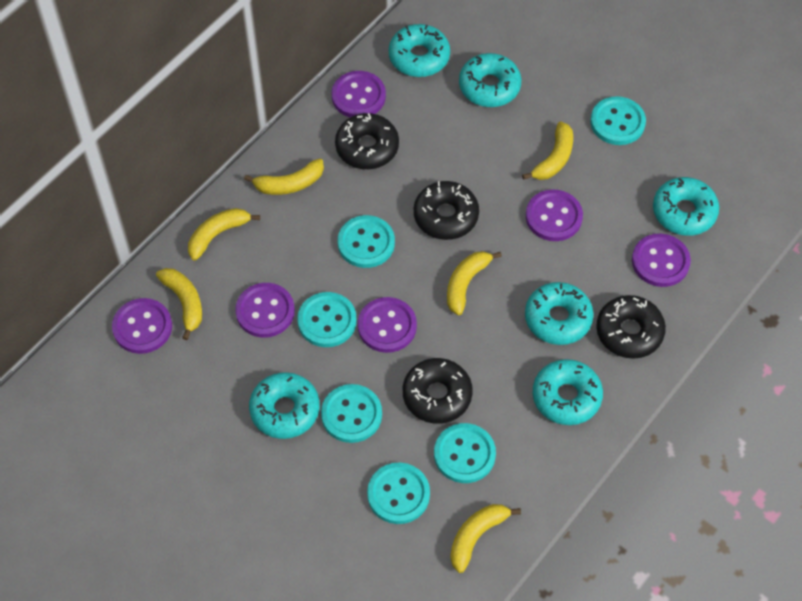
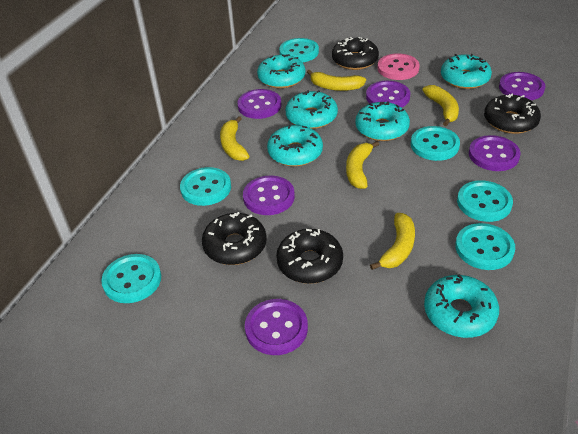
pink button: none = 0 -> [377,53,420,80] = 1
yellow banana: [156,268,202,340] [188,208,260,261] [244,159,324,195] [447,251,502,315] [450,504,521,573] [522,121,573,180] = 6 -> [220,116,249,161] [307,70,366,91] [346,141,379,189] [370,213,415,270] [422,85,459,126] = 5

